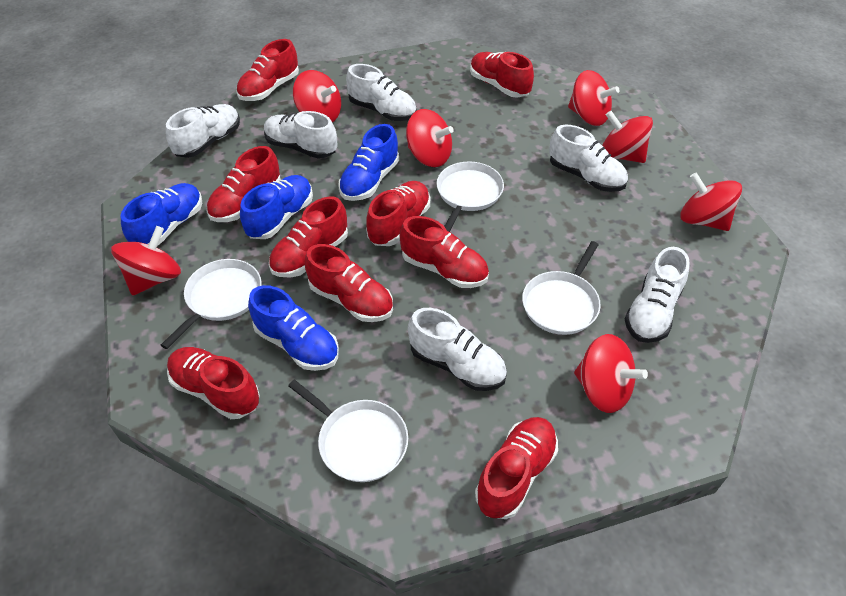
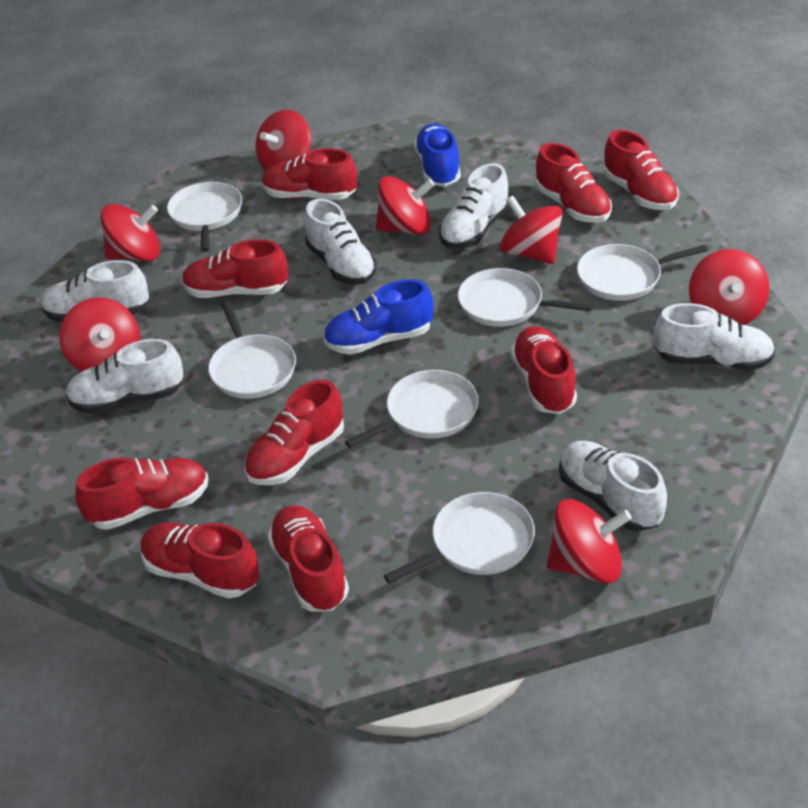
blue shoe: [121,183,202,246] [240,175,313,239] [248,285,339,371] [338,124,399,201] = 4 -> [323,279,434,355] [414,124,461,186] = 2
white pan: [161,259,262,349] [288,380,408,482] [437,162,504,232] [522,241,601,335] = 4 -> [167,182,242,252] [208,301,296,399] [345,370,479,448] [384,492,535,584] [457,268,593,327] [577,244,708,301] = 6

